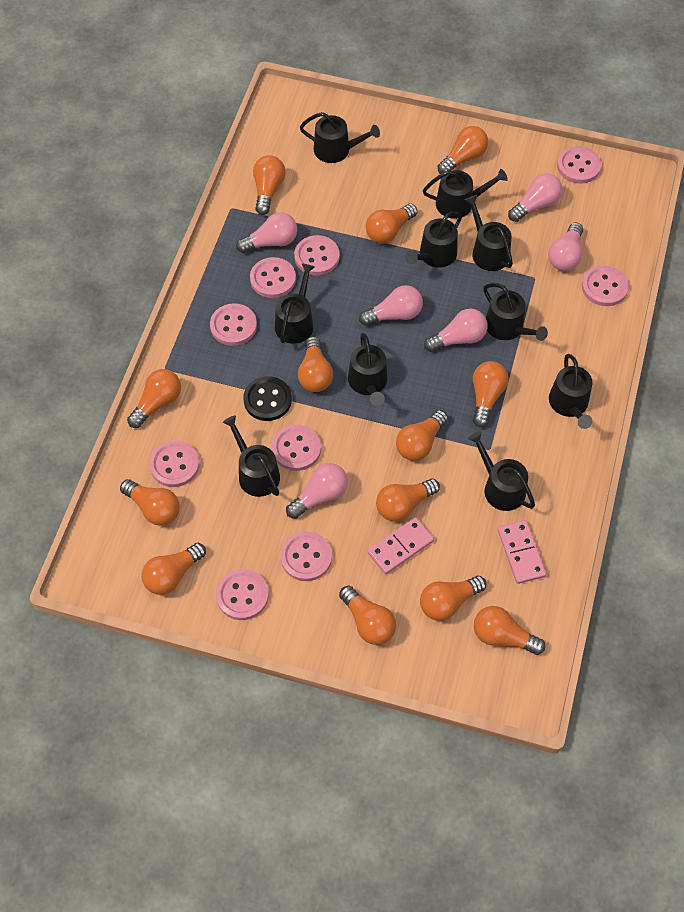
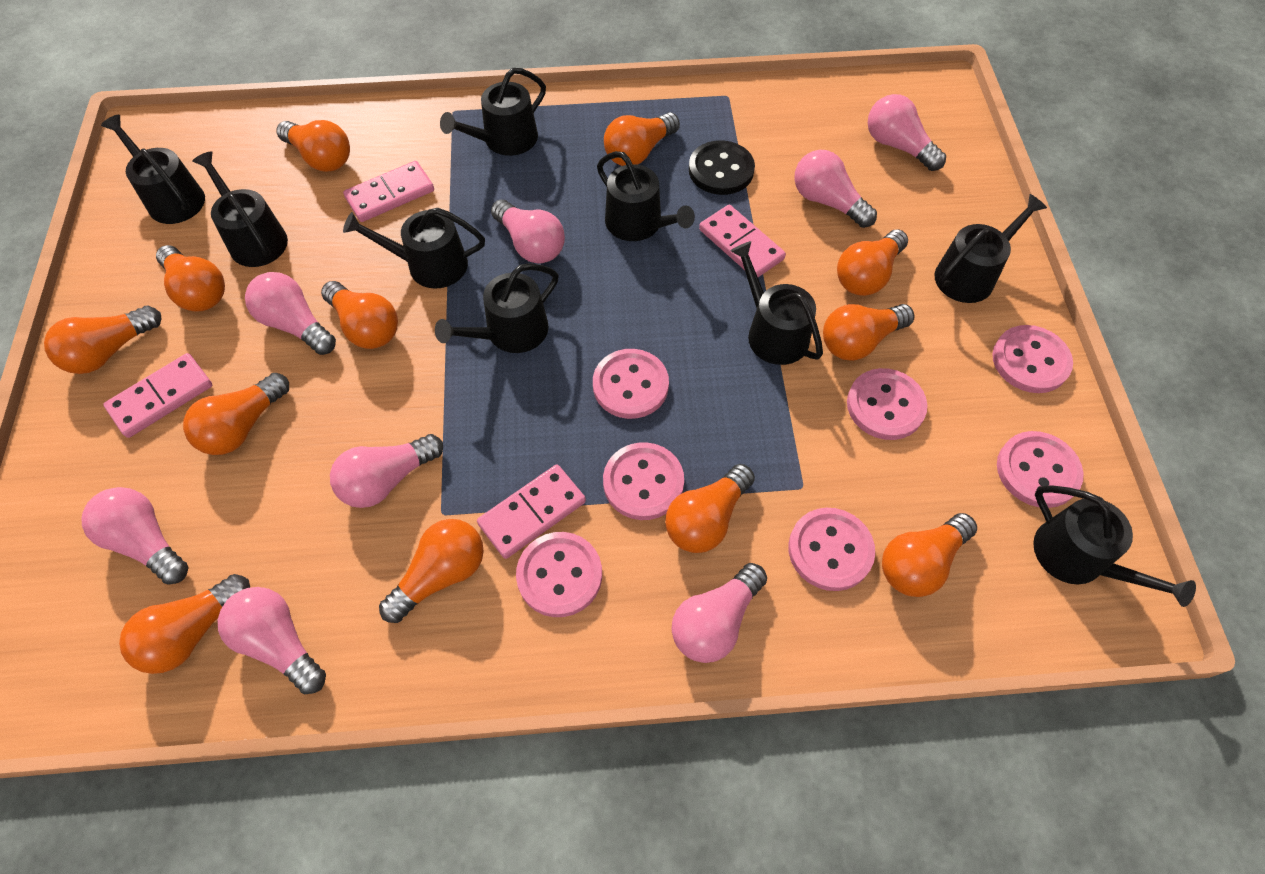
black watering can: [223,415,280,497] [275,263,315,344] [300,112,380,163] [348,333,387,406] [405,212,462,268] [423,169,508,219] [465,195,513,271] [468,431,535,511] [483,283,548,341] [549,354,593,429] = 10 -> [101,115,205,224] [192,151,288,267] [343,208,485,289] [435,263,558,353] [440,68,546,156] [597,151,695,241] [730,241,823,365] [935,194,1047,303] [1033,485,1196,607] = 9
orange light bulb: [120,479,180,526] [127,369,181,428] [142,543,206,595] [253,155,286,215] [298,336,333,392] [339,585,396,645] [366,204,418,243] [376,479,440,521] [396,410,448,461] [420,576,486,621] [438,126,488,174] [473,361,509,427] [474,606,545,655] = 13 -> [44,306,161,374] [119,574,250,674] [156,245,225,312] [183,373,289,455] [277,120,350,172] [321,281,398,349] [379,519,484,623] [604,112,680,166] [665,464,755,553] [823,304,914,361] [837,230,908,296] [882,513,977,597] = 12
pink button: [149,440,200,487] [210,303,257,346] [216,569,269,620] [250,257,296,298] [272,425,321,471] [281,531,332,581] [294,235,340,275] [557,146,601,184] [582,265,629,306] = 9 -> [516,532,602,617] [593,349,669,419] [603,442,684,520] [788,508,875,591] [847,368,927,440] [992,325,1073,393] [997,431,1084,508] = 7
pink domino: [367,517,434,574] [498,520,546,584] = 2 -> [103,353,212,438] [343,161,434,222] [477,465,586,559] [699,205,786,277] = 4
pink light bulb: [236,212,297,253] [286,463,348,519] [359,285,423,326] [424,309,488,352] [508,173,562,222] [548,222,583,271] = 6 -> [82,487,189,585] [218,587,326,694] [245,272,336,355] [330,434,443,508] [491,200,565,263] [672,563,767,663] [794,150,877,228] [868,94,946,171] = 8

